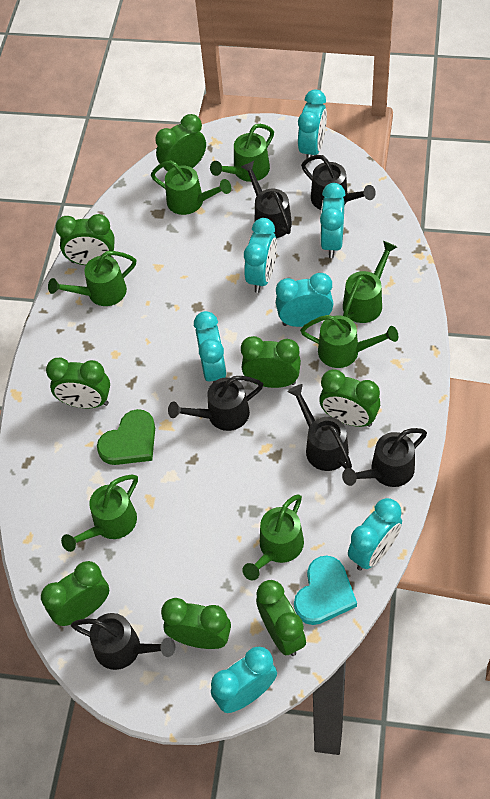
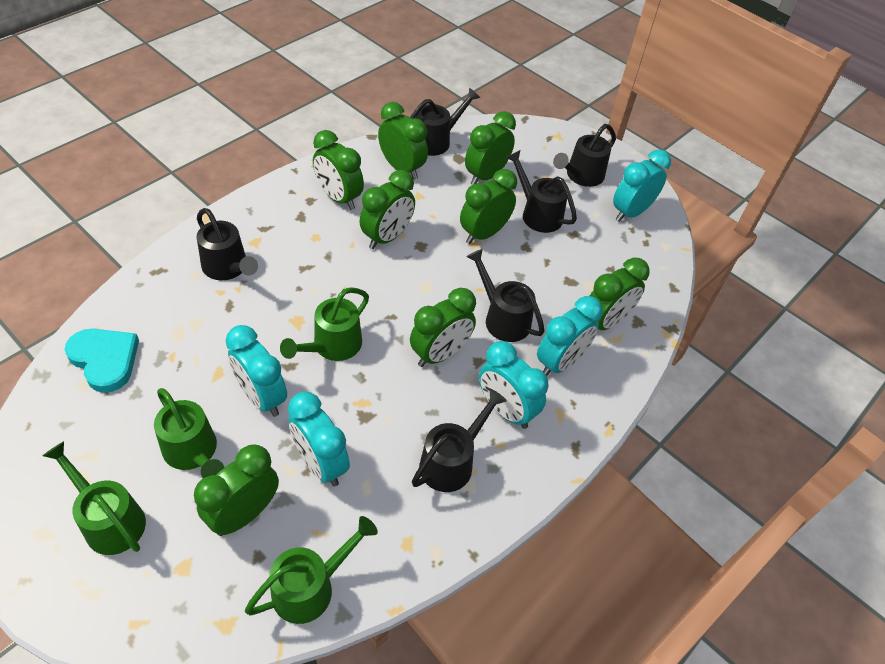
green heart: [97,409,155,465] = 1 -> none = 0
green watering can: [48,251,136,306] [61,474,138,552] [151,161,231,215] [210,124,274,182] [242,494,304,580] [300,315,398,368] [343,241,397,323] = 7 -> [43,441,146,555] [154,388,224,478] [245,516,378,624] [280,287,369,361] = 4
turquoise clock: [194,311,227,382] [211,647,277,713] [244,218,277,293] [276,273,333,327] [298,90,327,162] [320,183,345,258] [348,498,402,571] = 7 -> [226,325,287,417] [288,392,350,487] [479,341,549,429] [537,296,603,376] [613,150,671,222] = 5

